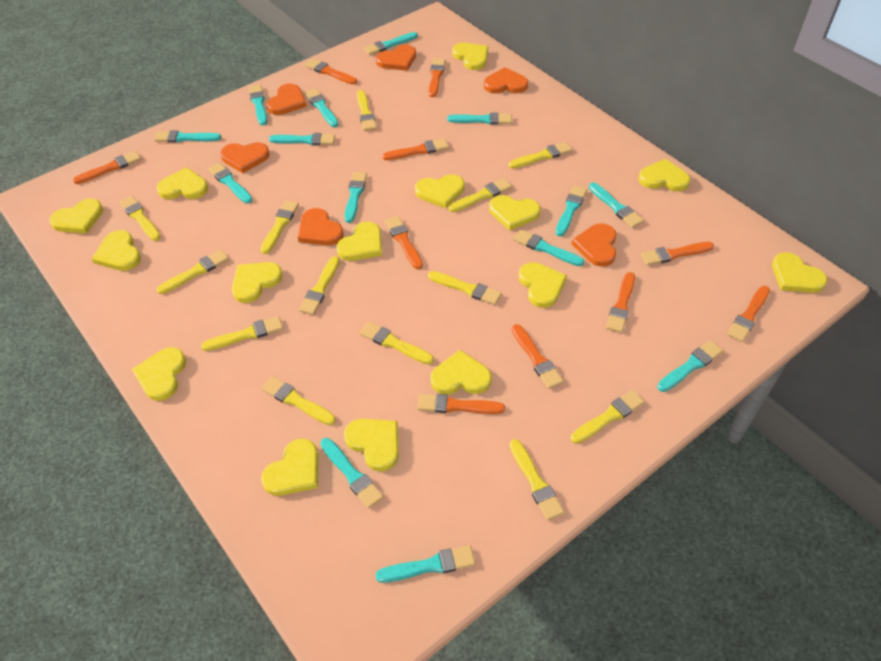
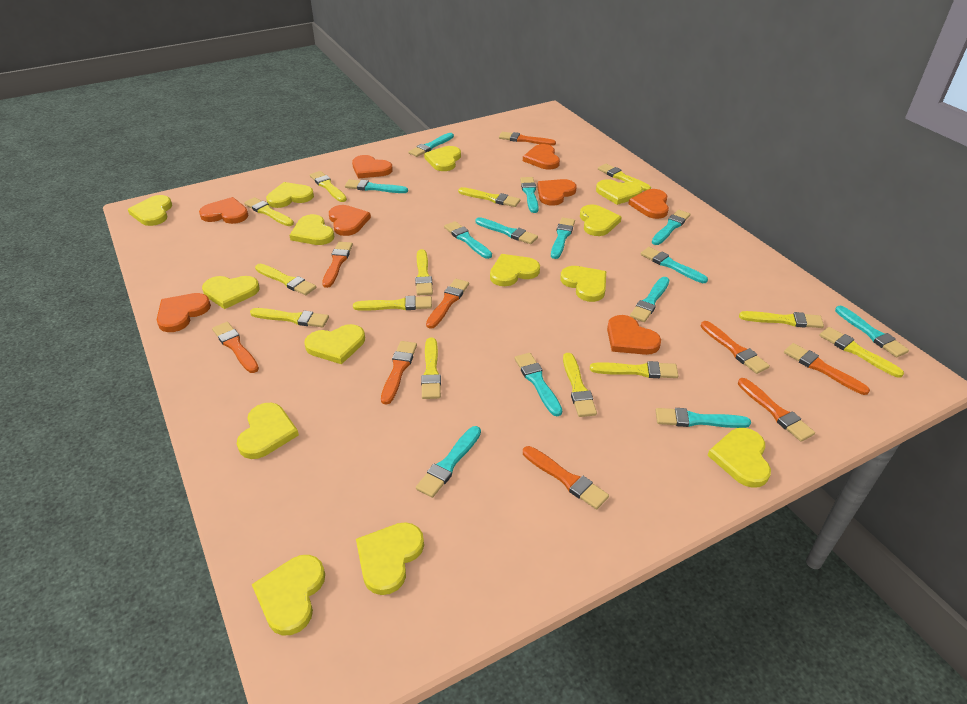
orange brush: [73,151,141,184] [305,59,357,84] [382,139,449,160] [385,216,423,269] [417,394,505,414] [428,58,446,97] [512,324,564,389] [606,272,635,333] [641,242,714,265] [727,286,770,342] = 10 -> [212,322,259,373] [322,242,353,288] [381,341,417,404] [426,279,469,329] [499,132,556,146] [523,446,609,509] [700,321,770,374] [738,378,815,442] [784,343,870,395] = 9
orange heart: [220,142,270,173] [267,83,307,115] [298,208,343,245] [376,45,416,71] [484,67,528,94] [572,223,617,267] = 6 -> [157,293,211,332] [199,197,248,224] [329,205,371,236] [352,155,393,179] [523,144,560,170] [537,179,577,206] [607,315,661,355] [628,189,669,219] = 8
turquoise brush: [154,130,221,143] [208,162,252,204] [248,85,267,126] [269,133,335,145] [305,89,339,127] [320,438,384,509] [344,172,367,223] [364,32,418,55] [375,545,476,583] [447,112,512,125] [513,230,584,266] [555,185,587,236] [589,183,644,228] [657,340,723,392] = 14 -> [345,179,408,193] [409,133,454,157] [416,426,481,498] [444,221,492,259] [475,217,538,244] [515,353,562,416] [520,177,539,213] [551,217,575,259] [630,277,669,322] [641,247,708,283] [652,210,690,245] [655,408,751,428] [835,306,909,357] = 13
yellow heart: [49,199,103,234] [92,230,141,271] [132,347,186,401] [157,167,208,199] [232,262,283,303] [261,439,318,496] [336,222,382,261] [344,419,399,471] [415,174,464,208] [430,350,492,395] [452,43,488,70] [489,195,540,231] [519,262,567,308] [638,159,690,191] [772,252,827,293] = 15 -> [128,195,172,226] [202,276,259,309] [237,403,299,459] [252,555,325,635] [266,182,314,208] [289,214,334,245] [305,324,365,364] [356,522,424,595] [424,146,461,171] [490,254,540,286] [560,266,606,302] [580,204,621,236] [596,179,643,205] [707,428,771,488] = 14

